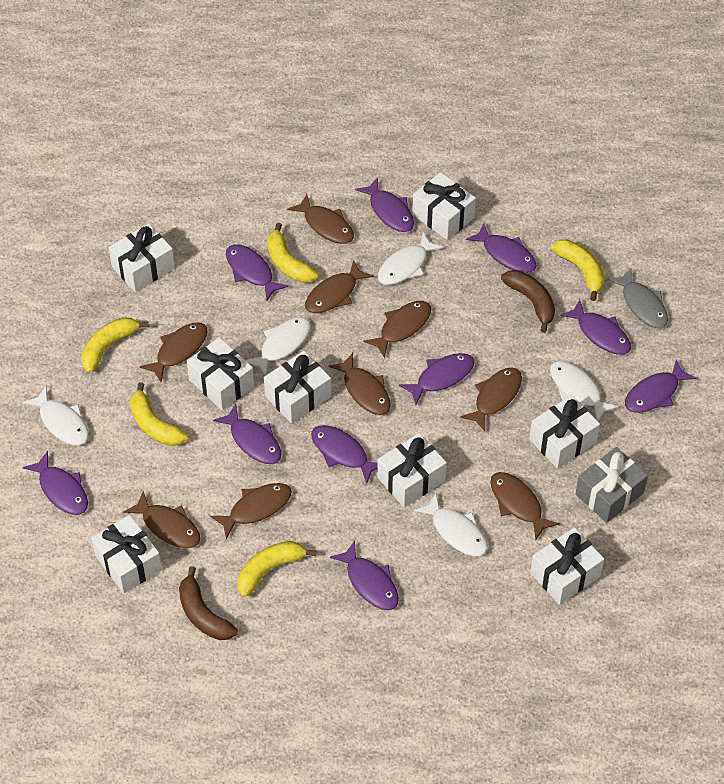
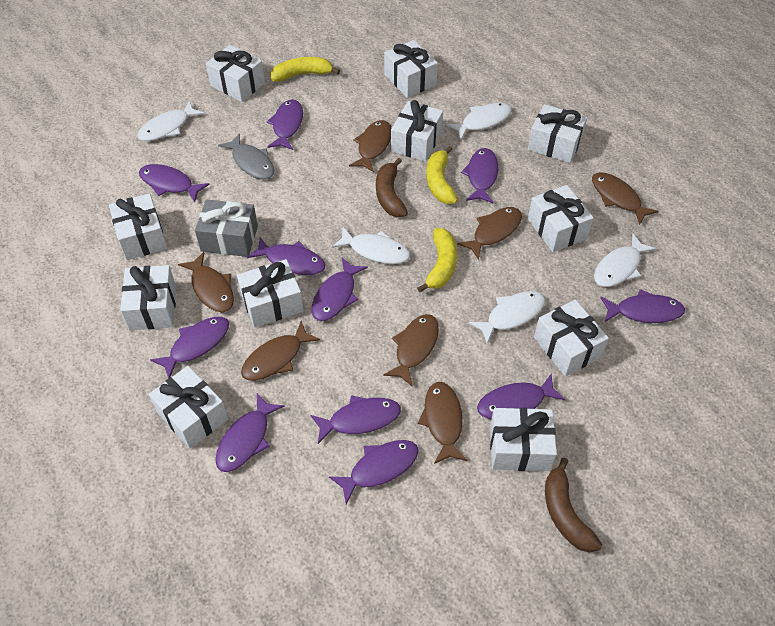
brown fish: [123,491,200,548] [139,322,207,382] [210,483,292,539] [287,194,354,244] [305,260,373,313] [329,353,391,415] [363,301,431,358] [460,367,522,431] [490,472,560,540] = 9 -> [178,252,234,312] [241,321,320,381] [349,120,392,172] [383,314,439,386] [418,382,468,464] [457,207,522,260] [592,172,659,225] = 7
purple fish: [23,451,88,515] [213,404,282,464] [226,244,289,301] [311,425,377,484] [330,541,399,610] [355,177,414,232] [399,353,475,405] [466,223,537,273] [560,299,631,355] [625,360,696,413] = 10 -> [139,164,210,202] [150,317,229,378] [215,393,285,472] [247,237,326,275] [267,99,303,150] [310,395,401,444] [312,258,368,321] [329,440,419,504] [461,148,498,203] [477,374,566,419] [600,289,685,323] = 11
white gift: [91,515,162,594] [109,223,175,292] [187,337,254,410] [264,351,331,423] [377,433,447,507] [412,172,476,240] [529,395,600,469] [530,527,604,605] = 8 -> [109,193,167,260] [120,265,176,330] [149,366,228,449] [206,45,265,102] [237,259,304,328] [384,40,438,98] [391,100,443,162] [490,408,557,471] [528,104,587,163] [528,185,594,252] [534,300,609,376] = 11
yellow banana: [81,317,149,373] [130,382,188,446] [237,541,317,597] [267,223,318,283] [550,240,604,301] = 5 -> [271,57,340,82] [417,228,457,292] [426,146,458,204] = 3

